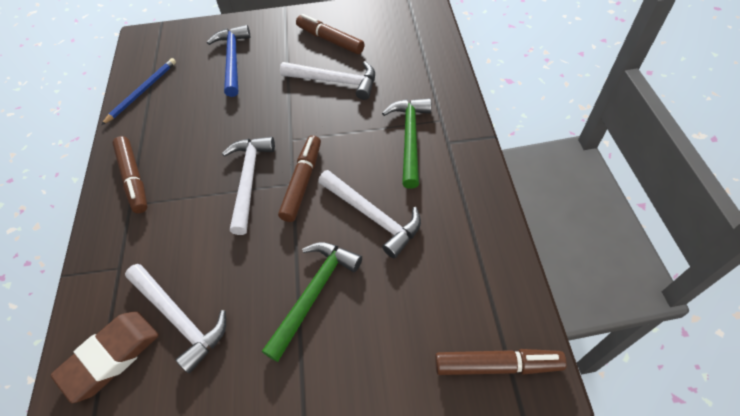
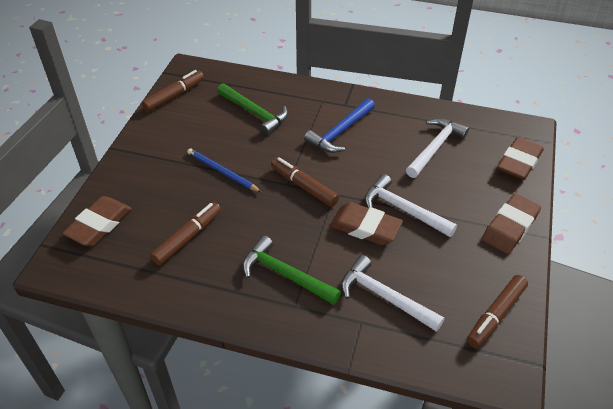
brown eraser: [51,311,159,403] = 1 -> [62,196,132,246] [330,202,403,245] [482,194,541,254] [497,137,543,180] = 4
white hammer: [125,264,226,373] [222,137,275,235] [280,61,375,100] [318,170,421,258] = 4 -> [341,255,444,332] [365,174,457,237] [406,118,469,178] = 3

